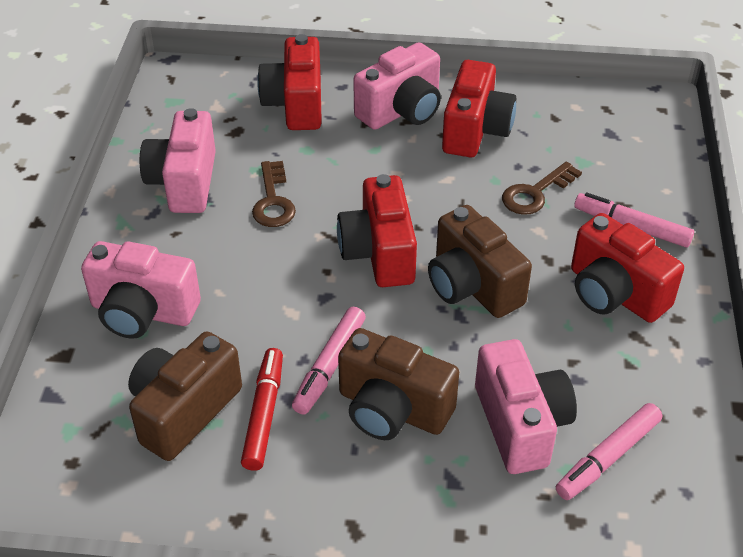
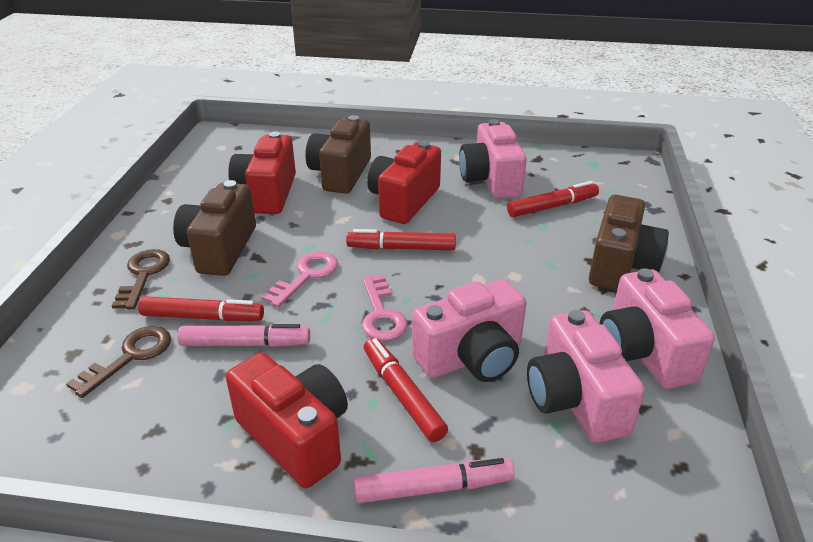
pink key: none = 0 -> [261,252,338,307] [362,275,408,341] = 2
pink marker: [292,307,366,415] [556,403,662,500] [574,192,694,248] = 3 -> [177,324,310,347] [353,458,514,503] = 2
red camera: [257,34,322,130] [337,174,417,287] [442,60,516,157] [571,213,684,323] = 4 -> [226,353,348,488] [228,131,296,214] [367,141,441,224] = 3
red marker: [241,348,283,471] = 1 -> [138,296,264,322] [346,229,456,250] [364,338,448,442] [507,181,599,217] = 4

